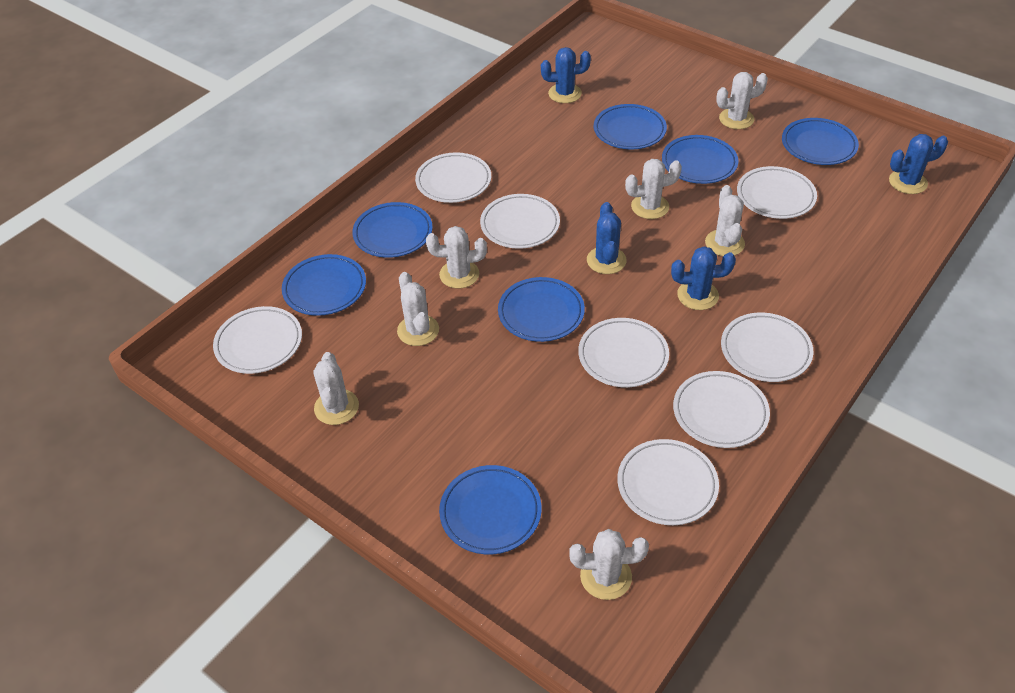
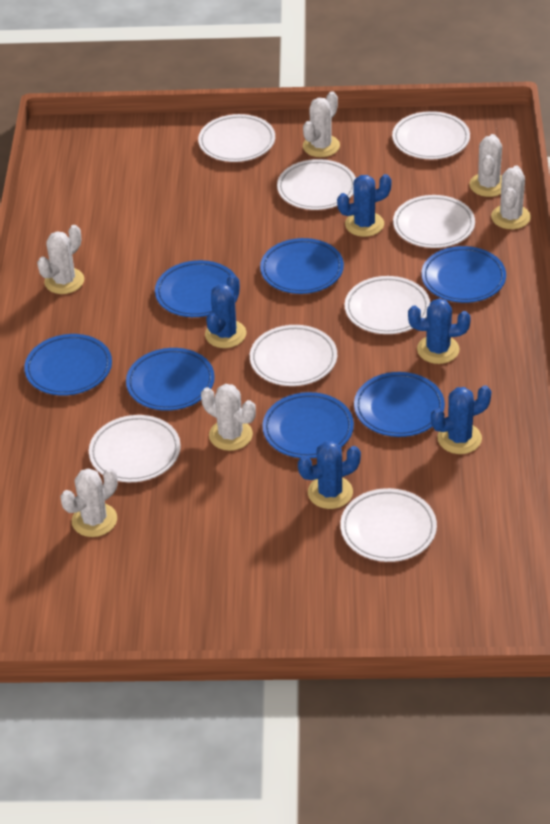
blue cactus: [541,47,591,103] [587,202,627,274] [671,246,736,310] [889,134,948,194] = 4 -> [205,275,246,348] [298,441,361,509] [337,174,392,237] [408,299,471,364] [431,385,492,454] = 5
white cactus: [313,352,359,425] [397,272,439,346] [426,226,487,289] [569,529,649,600] [625,159,682,219] [705,185,745,256] [716,72,768,129] = 7 -> [37,225,84,294] [60,468,118,537] [201,384,256,451] [303,91,340,157] [469,134,502,197] [491,166,531,229] = 6

